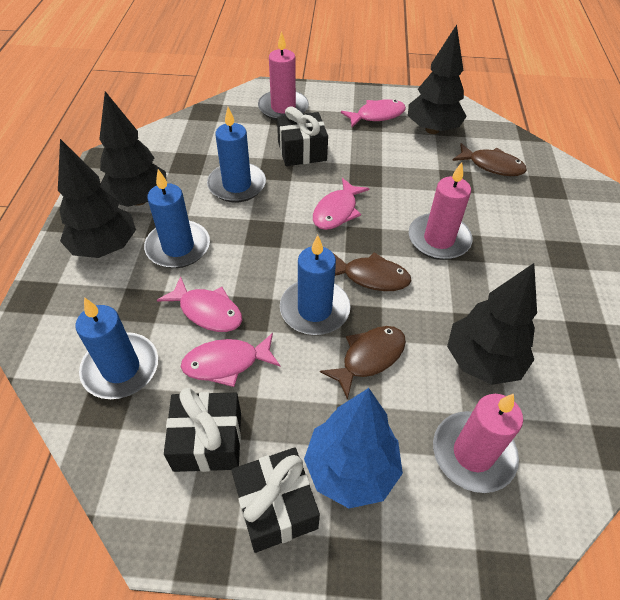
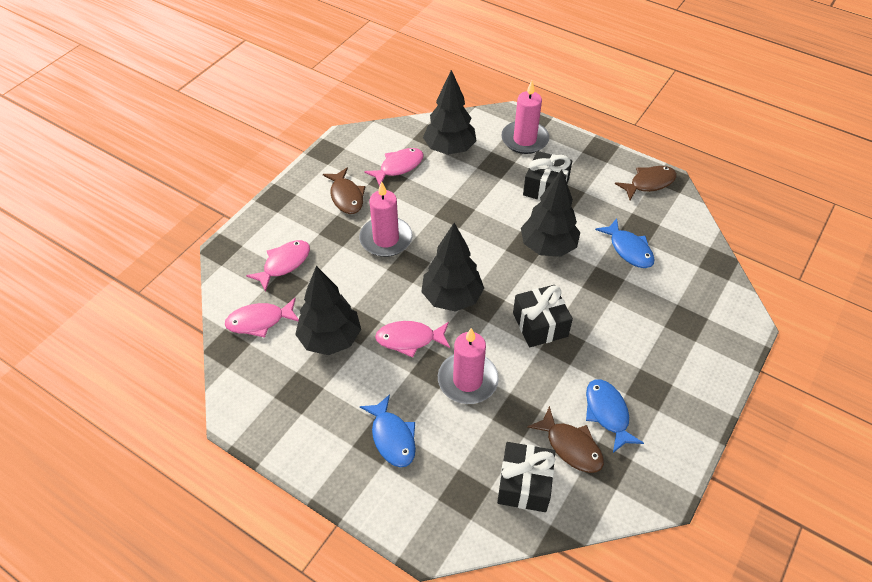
blue candle: [76,297,158,399] [144,169,210,268] [207,107,266,202] [280,235,351,335] = 4 -> none = 0
blue fish: none = 0 -> [360,394,416,467] [586,379,644,453] [595,218,655,268] = 3
blue tree: [304,388,403,508] = 1 -> none = 0

